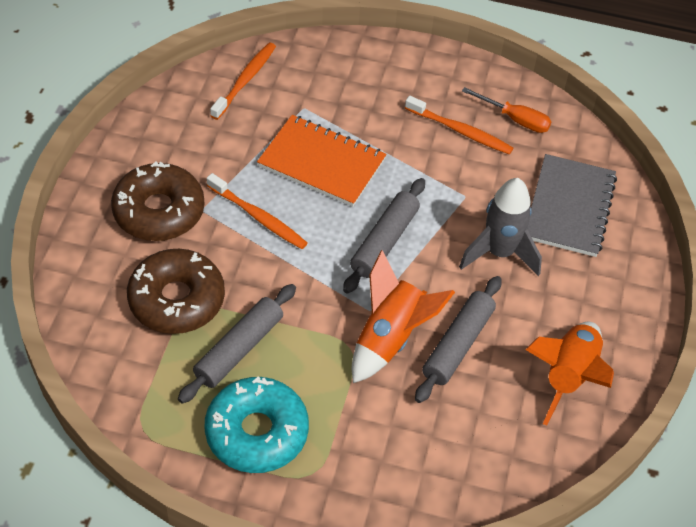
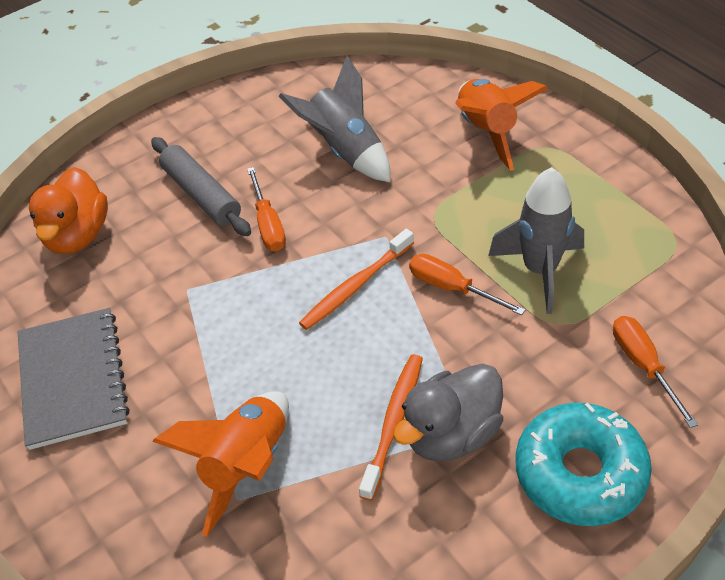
brown donut: [111,161,204,241] [127,249,225,334] = 2 -> none = 0
grey duck: none = 0 -> [393,363,503,462] = 1
grey rocket: [459,178,542,276] = 1 -> [279,56,390,182] [488,167,584,314] = 2
grey rolling pin: [178,284,296,404] [343,178,425,294] [415,276,501,403] = 3 -> [151,137,251,236] = 1
orange duck: none = 0 -> [29,167,108,254] = 1
orange notebook: [257,115,386,207] = 1 -> none = 0
orange screwdriver: [462,87,552,133] = 1 -> [247,167,286,251] [409,254,525,315] [613,316,698,428] = 3
orange toothbrush: [207,173,307,249] [210,43,276,120] [405,96,513,155] = 3 -> [299,229,414,330] [359,354,423,501] = 2

